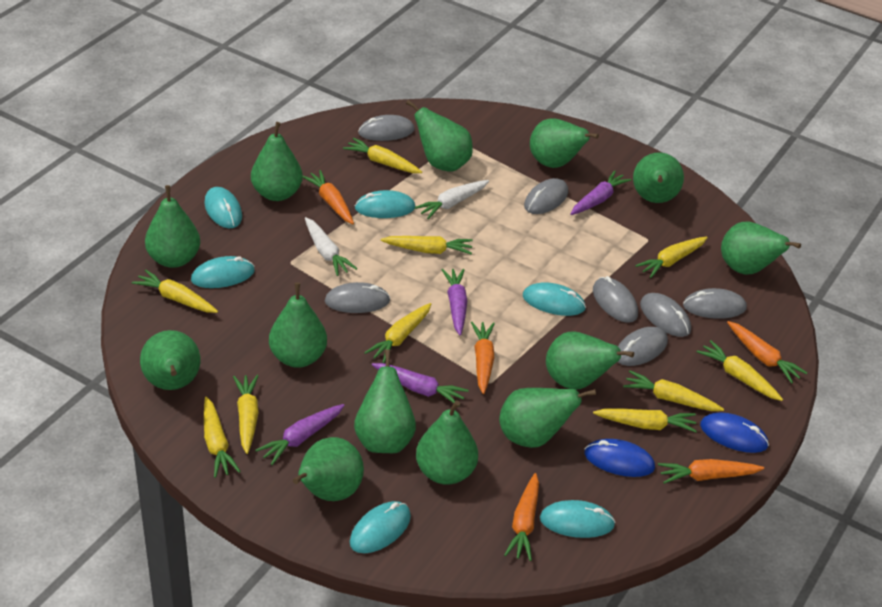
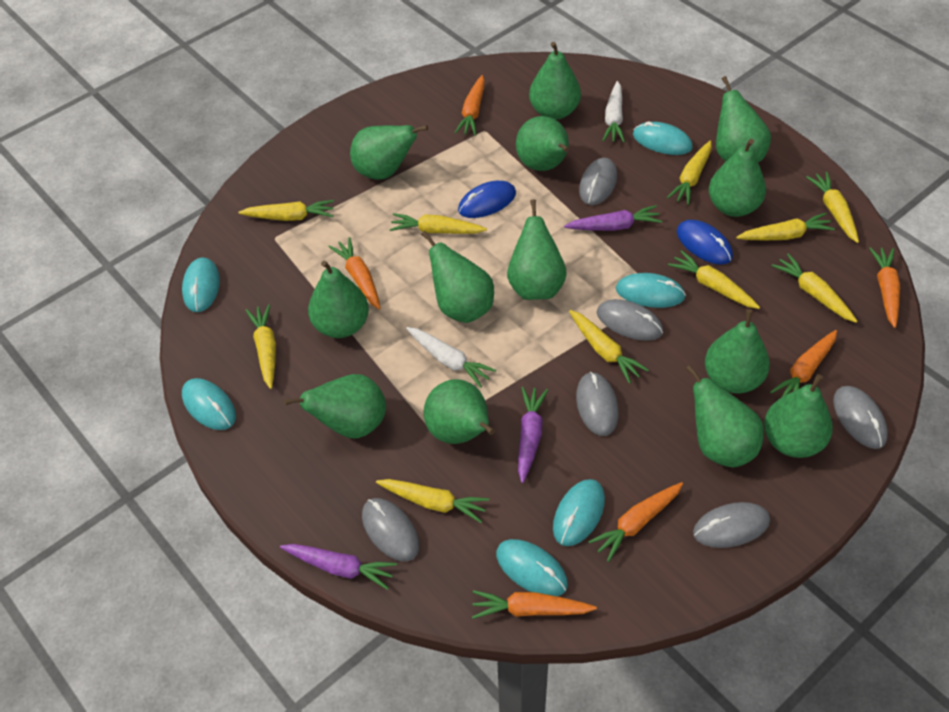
grey mouse: [325,282,390,313] [358,115,414,141] [524,178,568,214] [593,276,638,323] [618,327,668,366] [640,293,691,337] [683,288,747,319] = 7 -> [362,498,419,561] [576,372,618,436] [579,158,617,205] [597,299,663,341] [693,502,770,548] [833,386,888,449] = 6
orange carrot: [303,170,354,224] [471,322,495,394] [504,473,539,561] [658,459,764,484] [727,321,808,384] = 5 -> [328,237,381,310] [454,75,485,136] [472,590,597,619] [588,482,683,562] [770,330,837,398] [869,247,900,328] = 6
purple carrot: [255,404,345,465] [372,363,469,407] [442,269,467,336] [570,170,631,215] = 4 -> [280,544,397,590] [518,387,548,483] [564,205,662,231] = 3

